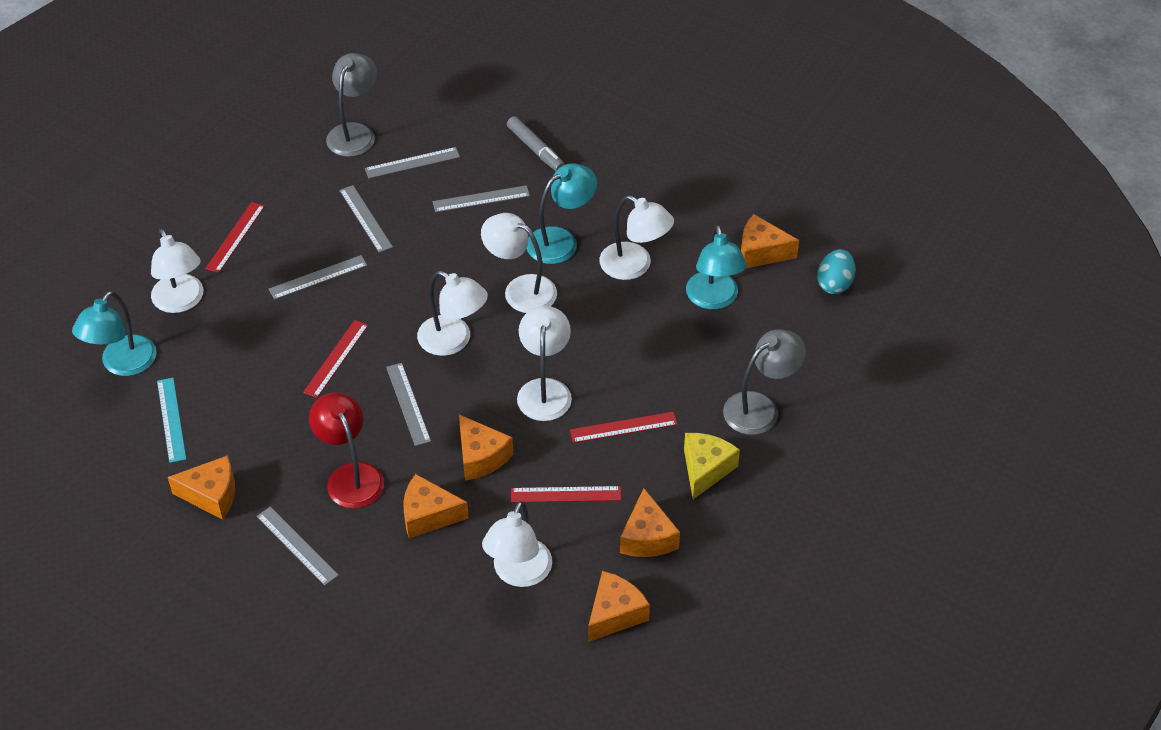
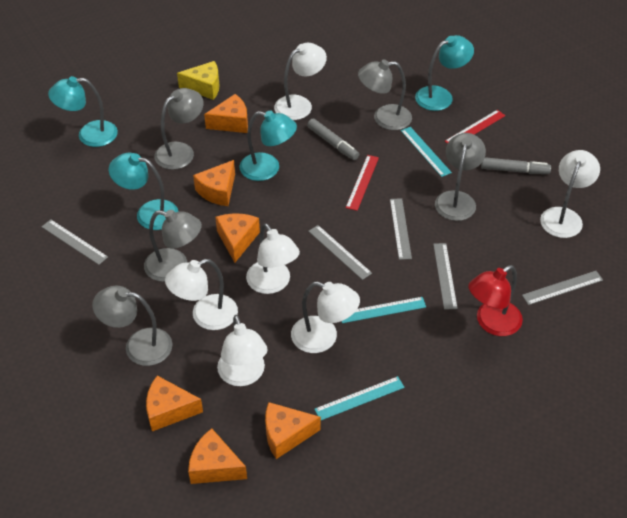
grey lamp: [326,53,377,157] [723,329,806,435] = 2 -> [92,286,172,366] [144,210,202,282] [154,88,203,170] [358,59,412,130] [435,133,486,221] = 5
grey marker: [507,116,565,171] = 1 -> [307,119,359,160] [481,157,551,174] = 2
grey ruler: [257,507,339,585] [269,255,367,300] [339,185,393,253] [365,147,460,178] [386,363,431,446] [433,185,530,212] = 6 -> [42,220,108,265] [308,225,372,280] [390,198,412,260] [433,243,458,310] [522,271,603,305] = 5
red ruler: [205,202,265,273] [303,320,368,398] [511,486,621,503] [570,412,677,443] = 4 -> [346,155,379,211] [445,110,506,144] = 2
turquoise egg: [817,249,856,294] = 1 -> none = 0
turquoise lamp: [72,291,157,376] [527,163,597,264] [686,225,747,309] = 3 -> [48,76,118,147] [108,153,178,230] [239,110,297,181] [415,35,474,111] = 4
turquoise ruler: [157,378,186,463] = 1 -> [314,376,405,420] [342,297,426,323] [401,127,452,177] = 3

